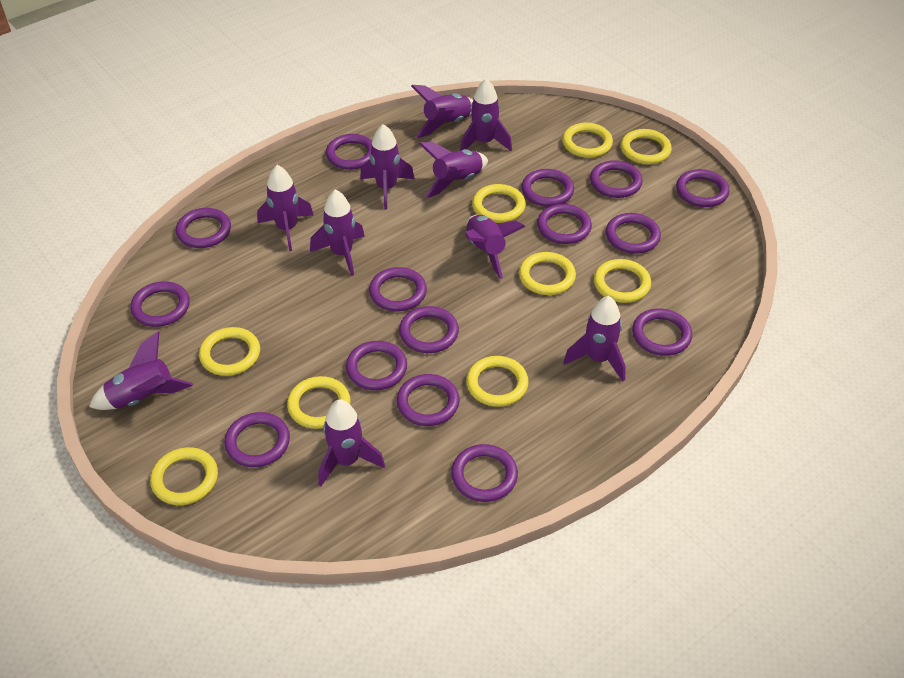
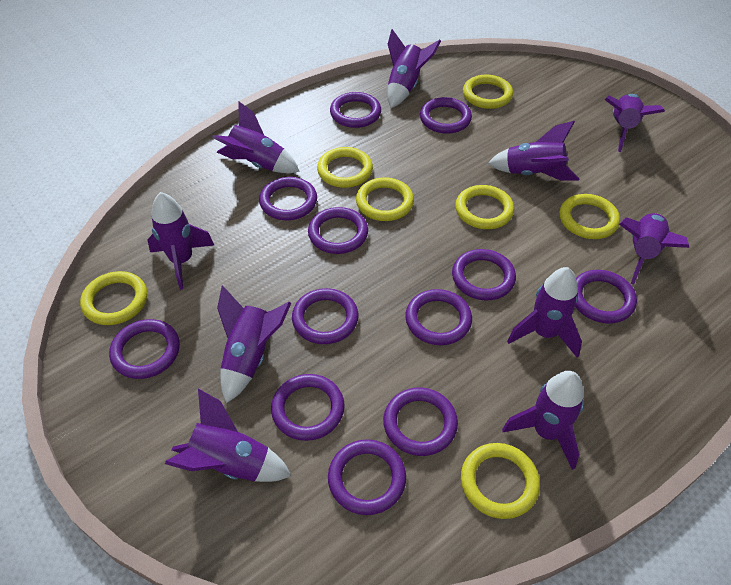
purple ring: [130,281,190,327] [176,208,231,248] [224,412,290,467] [326,134,372,170] [346,341,407,390] [369,267,427,312] [397,374,460,426] [399,306,459,353] [451,444,518,502] [521,169,574,207] [537,204,592,244] [590,160,643,198] [606,213,661,254] [632,308,692,356] [676,169,729,207] = 15 -> [109,319,180,379] [259,177,317,220] [271,374,345,441] [292,288,359,344] [308,207,368,254] [328,439,406,515] [330,92,381,128] [383,387,458,456] [405,289,472,345] [420,97,472,134] [452,249,516,300] [575,270,637,323] = 12
yellow ring: [150,447,218,505] [199,327,260,376] [287,376,351,429] [466,356,529,407] [472,184,526,223] [519,252,576,295] [562,123,613,158] [594,259,651,303] [621,129,672,165] = 9 -> [80,271,147,325] [317,147,373,188] [356,177,414,221] [455,185,514,229] [461,443,540,519] [463,75,513,109] [560,194,620,239] = 7

